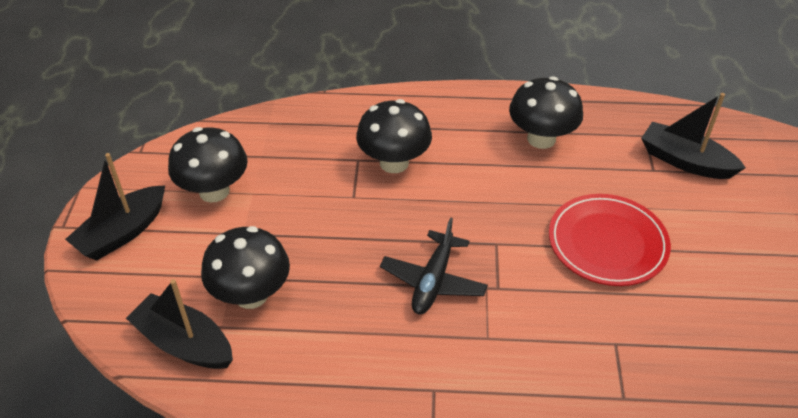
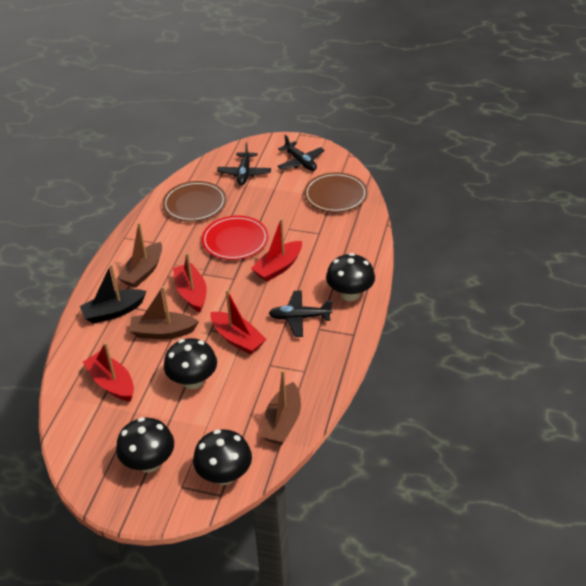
black boat: [65,153,165,261] [126,279,233,369] [641,93,746,179] = 3 -> [80,264,146,323] = 1
black plane: [380,217,488,314] = 1 -> [217,143,271,185] [269,291,332,337] [277,134,325,171] = 3
brown boat: none = 0 -> [117,222,162,288] [129,286,199,339] [262,370,301,445] = 3
brown plate: none = 0 -> [162,181,226,222] [304,172,368,213] = 2
red boat: none = 0 -> [83,342,134,402] [173,252,207,312] [210,289,266,355] [251,218,302,282] = 4

